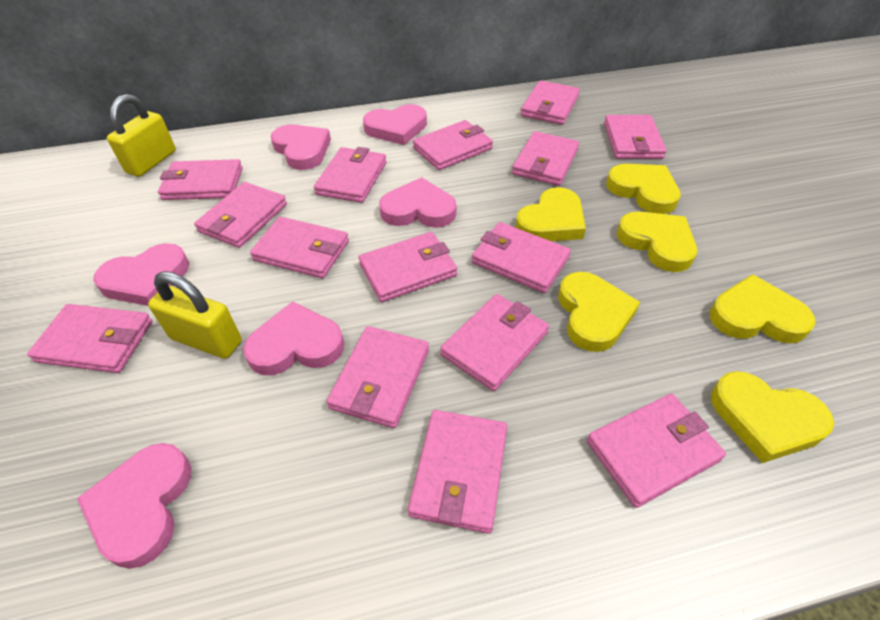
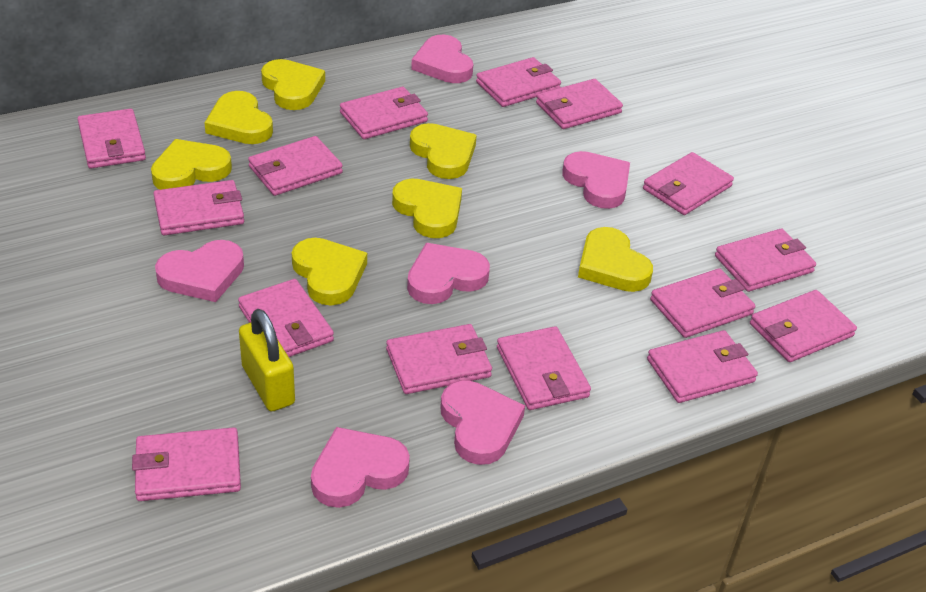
yellow heart: [516,187,586,241] [558,272,640,352] [606,164,681,214] [617,211,697,272] [710,274,816,343] [711,371,834,463] = 6 -> [151,139,232,190] [204,91,273,144] [261,59,325,110] [292,238,367,306] [392,179,462,238] [410,123,477,179] [578,227,653,292] = 7
yellow padlock: [107,94,176,177] [148,271,242,359] = 2 -> [239,309,295,412] = 1

